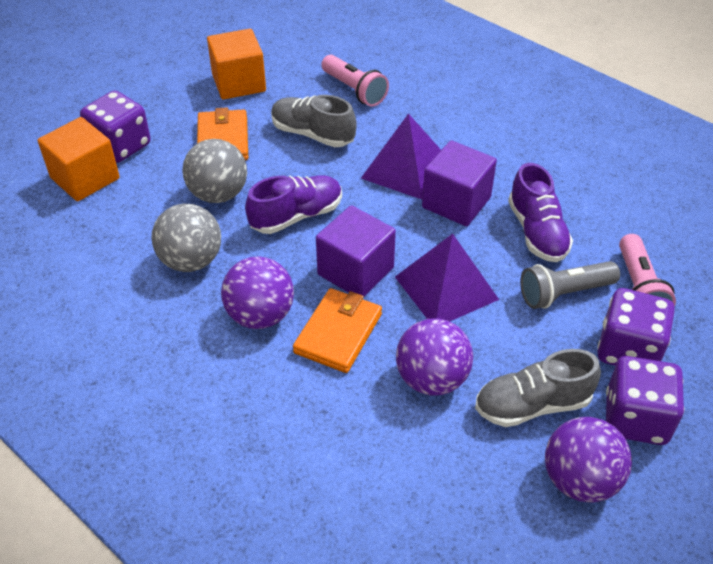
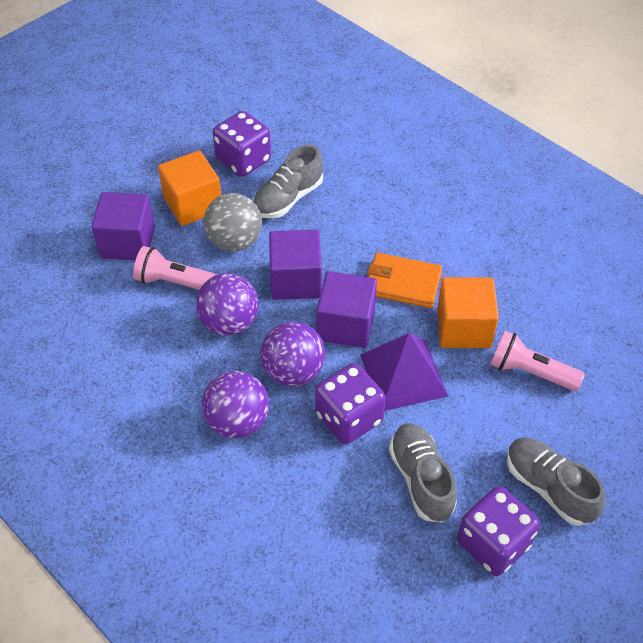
grey ball: [151,204,221,272] [182,139,247,203] = 2 -> [204,193,262,252] = 1
grey flashlight: [520,261,620,309] = 1 -> none = 0
grey shoe: [271,95,357,147] [475,349,601,427] = 2 -> [253,145,323,218] [389,423,457,523] [507,437,605,526] = 3
orange wallet: [197,107,248,160] [293,288,382,373] = 2 -> [367,253,442,308] = 1
purple cube: [316,205,396,296] [422,140,497,226] = 2 -> [91,192,155,260] [269,230,322,300] [316,271,377,348] = 3
purple pyramid: [361,113,441,199] [395,234,499,321] = 2 -> [360,333,448,411] = 1
purple shoe: [245,175,342,234] [508,163,573,262] = 2 -> none = 0

